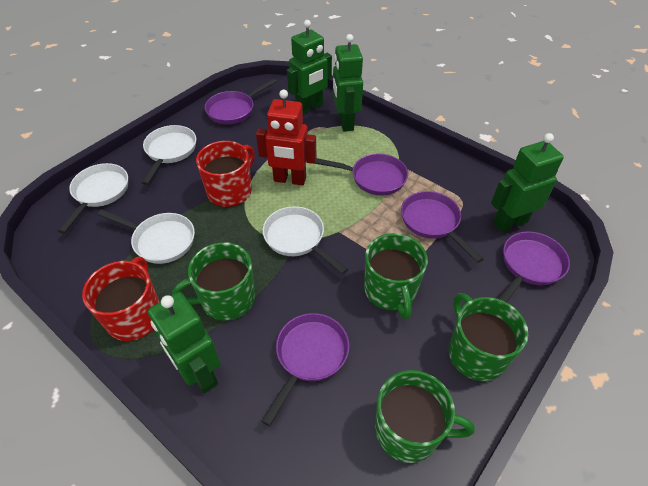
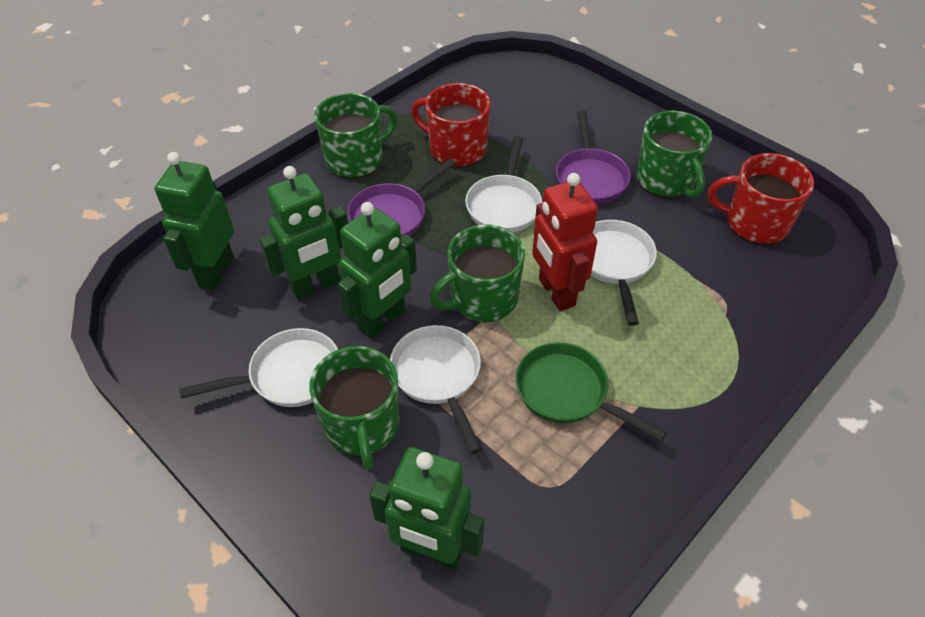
green pan: none = 0 -> [516,342,667,441] = 1
purple pan: [205,78,277,125] [261,313,349,426] [315,153,408,196] [401,191,483,263] [498,231,570,302] = 5 -> [347,159,456,236] [556,111,631,204] = 2

